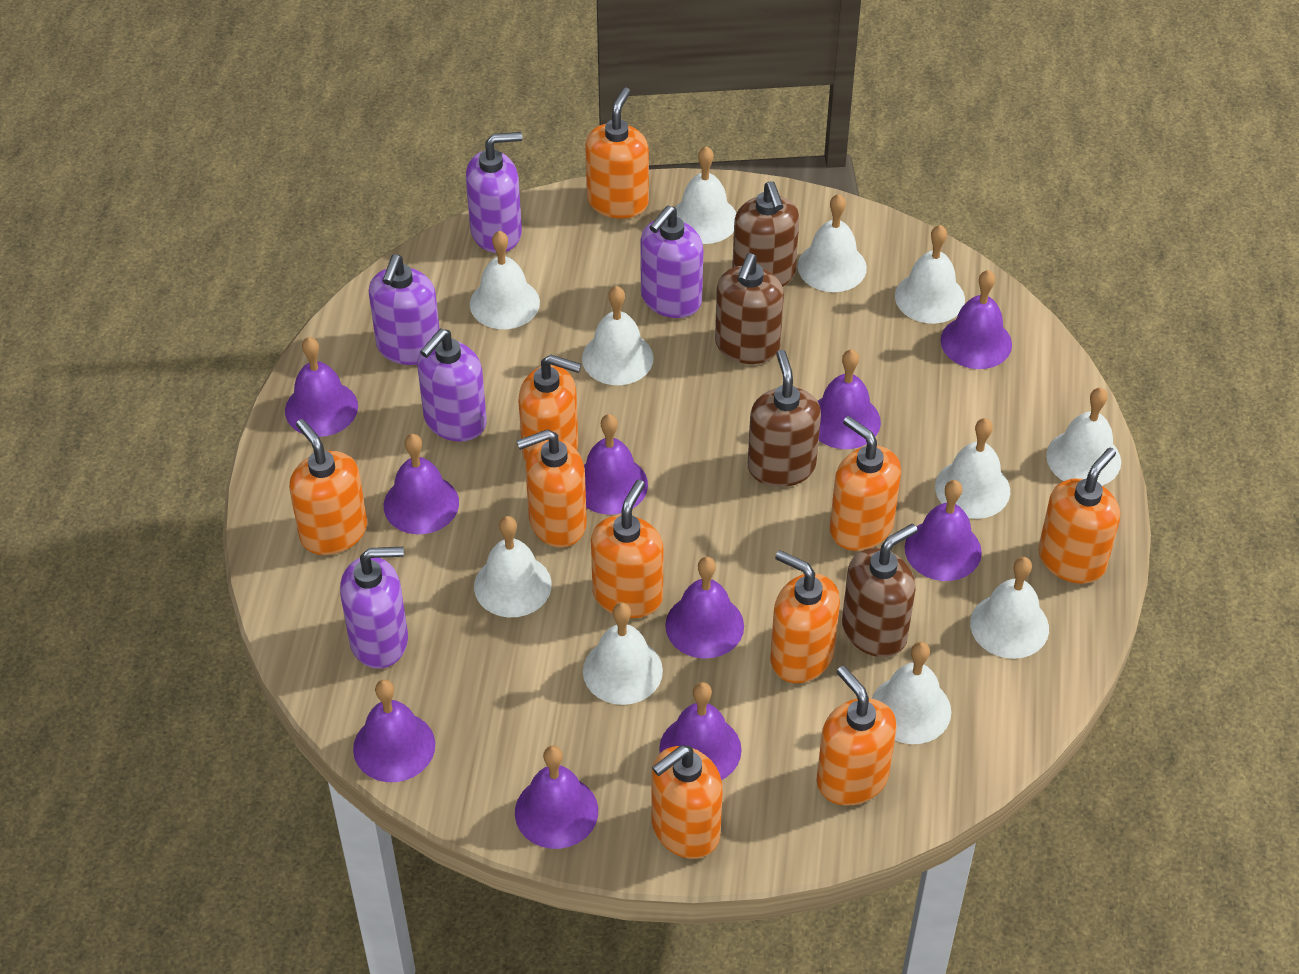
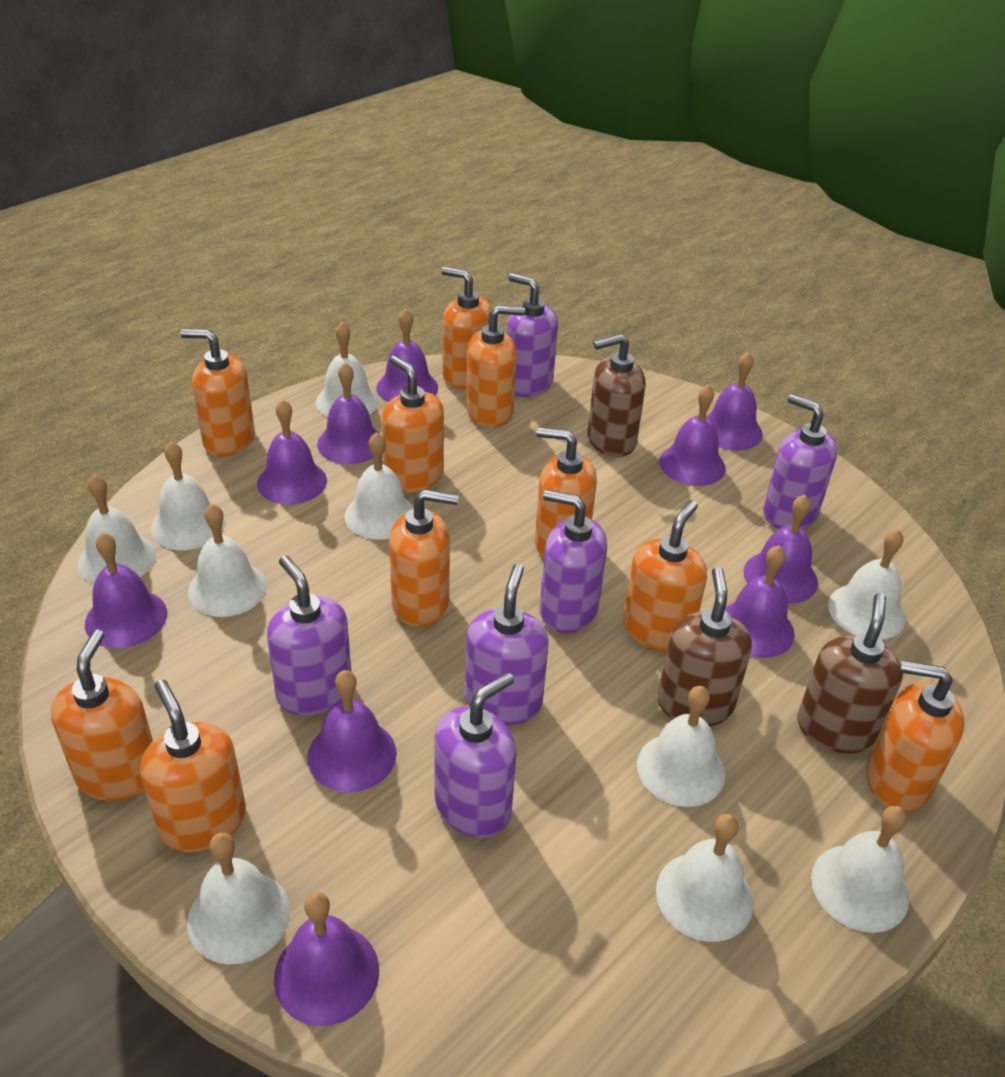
brown soap dispenser: [715,253,784,364] [732,181,799,287] [748,350,821,487] [842,524,918,657] = 4 -> [587,334,646,457] [657,567,752,726] [798,593,903,754] = 3
purple soap dispenser: [340,547,408,669] [369,254,440,365] [417,329,487,442] [466,132,523,253] [640,205,703,318] = 5 -> [267,555,351,716] [434,672,516,838] [465,564,549,725] [506,273,558,397] [539,490,607,633] [763,394,838,529] = 6
white bell: [470,231,540,329] [474,516,552,617] [582,286,654,385] [583,603,663,705] [675,146,736,244] [797,194,867,292] [872,642,951,744] [895,225,965,324] [935,418,1010,519] [970,557,1049,659] [1046,388,1121,486] = 11 -> [78,474,156,584] [151,441,225,550] [187,833,290,965] [188,504,266,617] [316,322,379,417] [345,432,414,540] [637,686,725,807] [656,814,753,942] [811,806,909,933] [828,529,906,640] = 10

